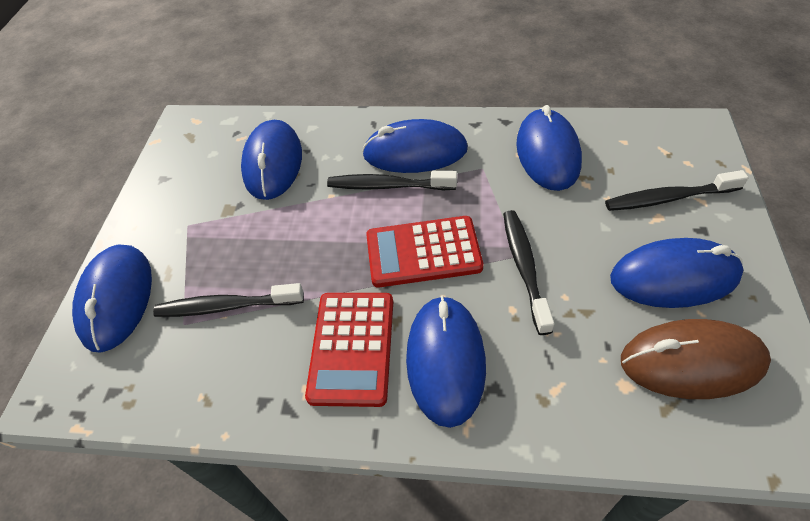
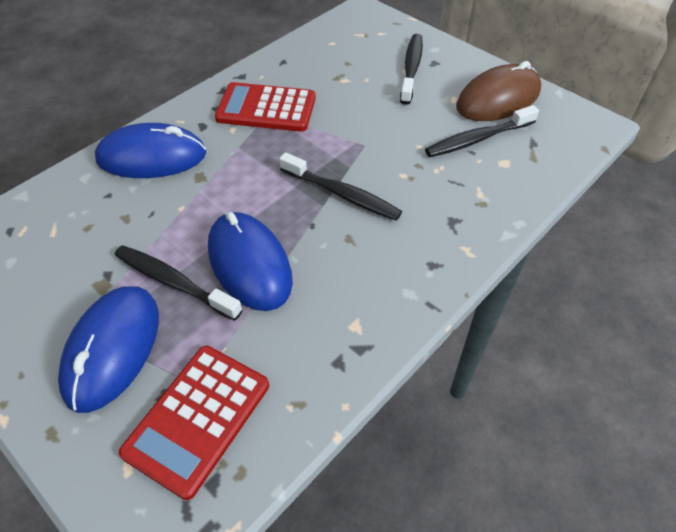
blue mouse: [72,244,152,353] [241,120,302,200] [362,119,468,173] [406,295,486,428] [516,105,582,191] [610,238,744,308] = 6 -> [58,286,159,413] [95,123,206,178] [208,212,293,311] = 3

